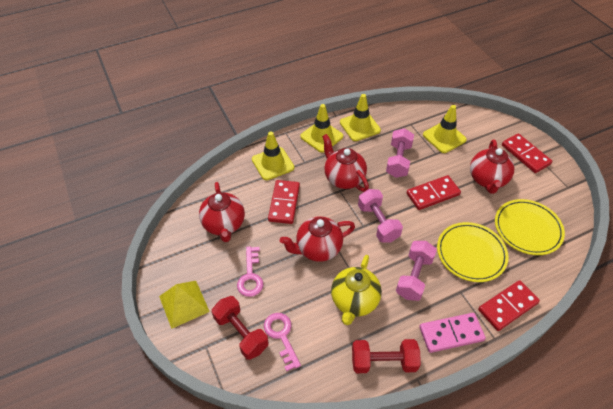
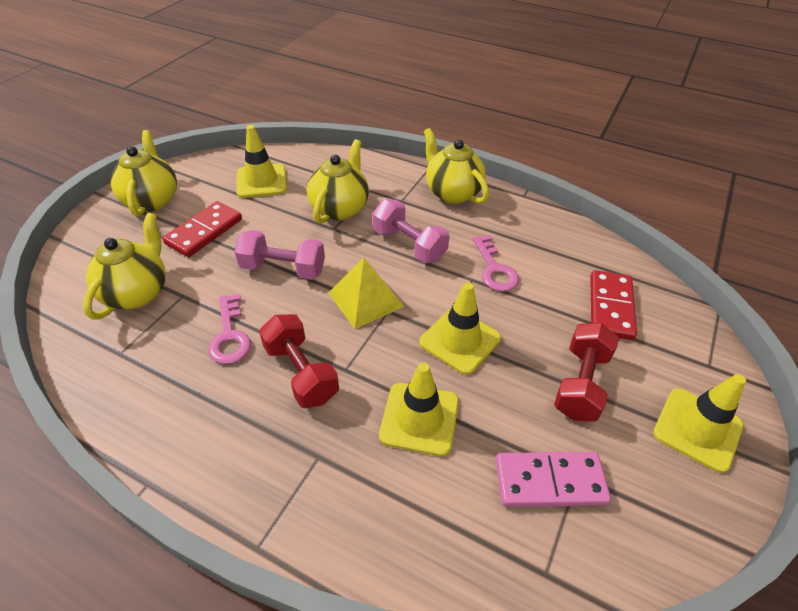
pink dumbbell: [358,189,403,243] [386,128,414,178] [396,241,437,301] = 3 -> [234,230,325,280] [372,199,449,263] = 2
red domino: [268,180,300,224] [407,175,461,210] [478,280,540,331] [502,133,552,173] = 4 -> [163,201,242,257] [590,270,637,340] = 2
red teapot: [199,182,245,242] [280,217,355,262] [322,134,369,192] [470,140,514,194] = 4 -> none = 0
yellow plate: [437,222,508,282] [495,199,565,255] = 2 -> none = 0
yellow teapot: [331,255,382,325] = 1 -> [83,213,166,320] [110,130,177,217] [307,139,369,224] [424,128,489,204] = 4

